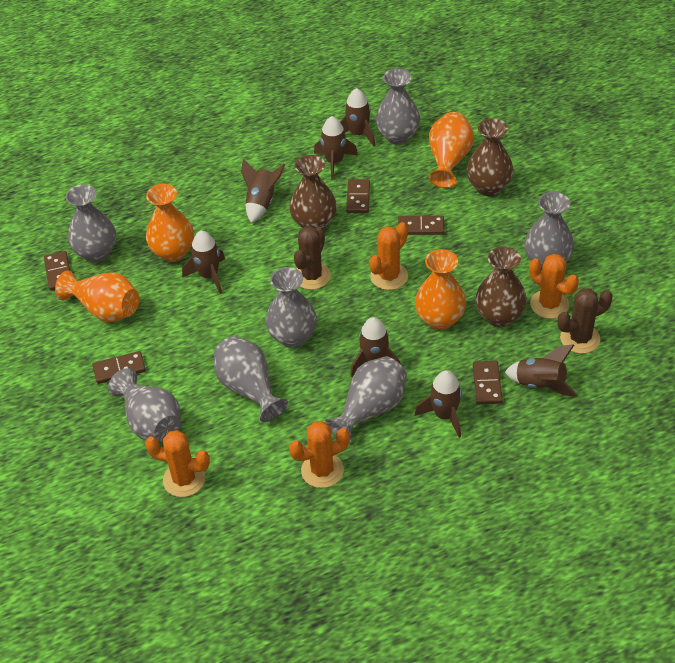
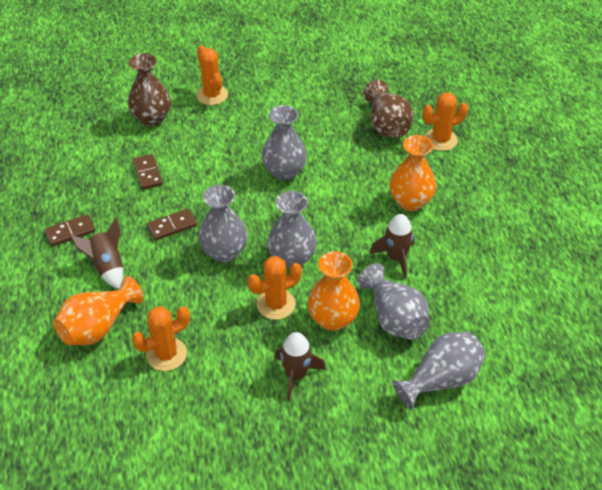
brown cactus: [294,226,331,290] [557,288,613,354] = 2 -> none = 0
brown domino: [44,251,70,291] [92,351,146,384] [346,179,370,213] [398,216,444,235] [473,361,502,404] = 5 -> [45,214,95,246] [133,154,163,190] [147,209,197,240] = 3
brown rocket: [182,231,225,294] [241,159,285,223] [314,116,358,179] [340,88,375,147] [350,317,401,377] [415,370,462,438] [505,344,578,397] = 7 -> [70,218,123,289] [275,332,326,401] [369,214,415,279] = 3
brown vase: [289,155,337,230] [467,118,514,196] [475,246,527,327] = 3 -> [128,53,171,126] [364,80,413,137] = 2
grey vase: [66,185,116,262] [108,368,181,442] [214,336,288,422] [266,267,317,348] [325,356,407,443] [376,69,420,145] [524,192,574,271] = 7 -> [198,185,248,262] [262,105,307,180] [267,191,317,268] [358,263,430,340] [392,332,486,410] = 5
orange vase: [55,271,139,322] [146,184,194,262] [415,249,466,330] [429,112,474,188] = 4 -> [54,276,144,345] [308,251,360,331] [389,135,436,211] = 3

